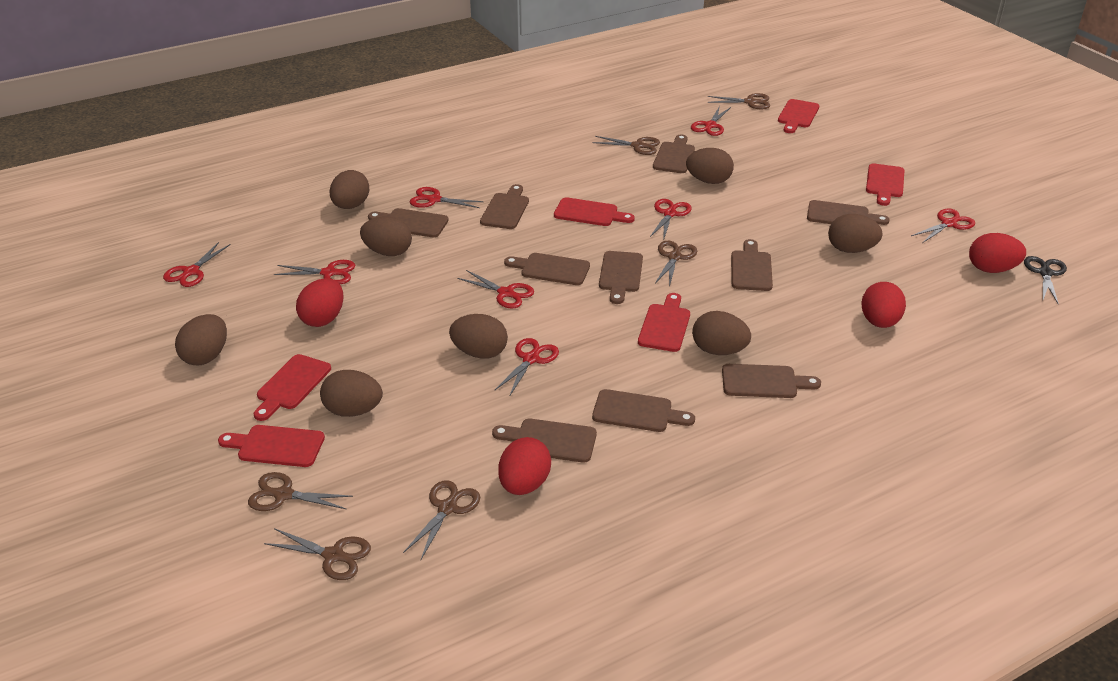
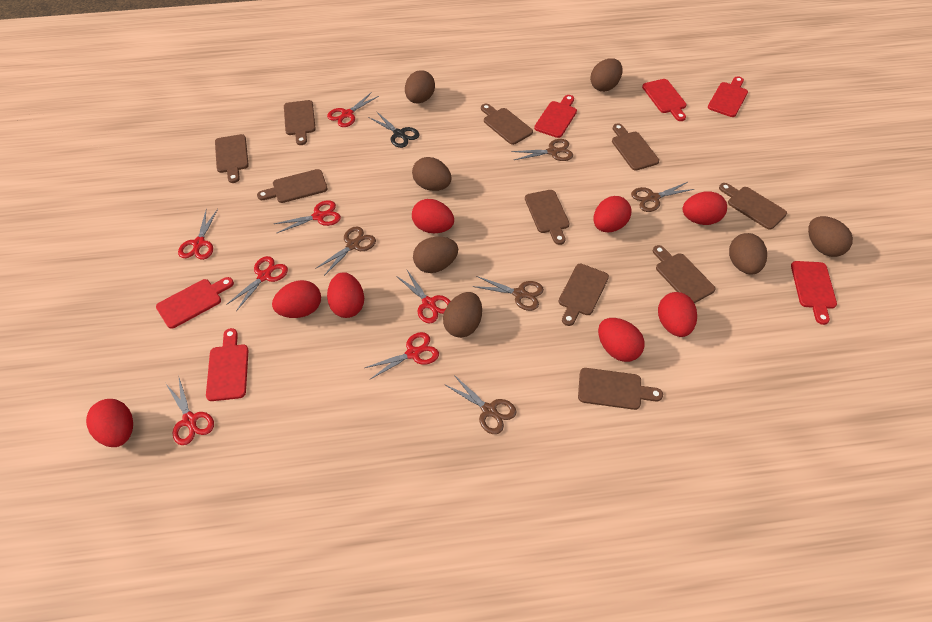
brown egg: [175,314,227,366] [320,370,383,417] [329,170,369,209] [360,216,412,256] [449,314,508,359] [686,148,734,184] [692,311,751,355] [828,214,883,253] = 8 -> [405,70,435,103] [412,157,452,191] [413,237,458,273] [443,292,482,338] [590,58,623,92] [729,233,767,275] [808,216,853,257] = 7
brown scissors: [248,472,353,511] [264,528,371,580] [403,480,480,559] [592,136,660,155] [655,241,697,287] [707,93,770,109] = 6 -> [315,226,376,276] [444,374,517,434] [472,276,544,311] [511,139,573,161] [631,182,694,212] = 5
red egg: [296,278,343,327] [498,437,551,495] [862,282,906,328] [969,233,1026,273] = 4 -> [86,399,133,447] [272,280,321,318] [327,272,364,318] [412,199,454,233] [593,196,631,232] [598,318,645,362] [658,292,697,337] [682,191,727,225] = 8
red scissors: [163,242,231,287] [274,260,355,284] [410,187,483,208] [457,270,534,309] [495,338,559,397] [650,199,692,241] [691,106,731,136] [911,209,975,243] = 8 -> [166,378,214,445] [178,209,218,260] [226,256,288,311] [274,200,341,233] [327,92,379,127] [365,332,439,380] [396,270,450,324] = 7

